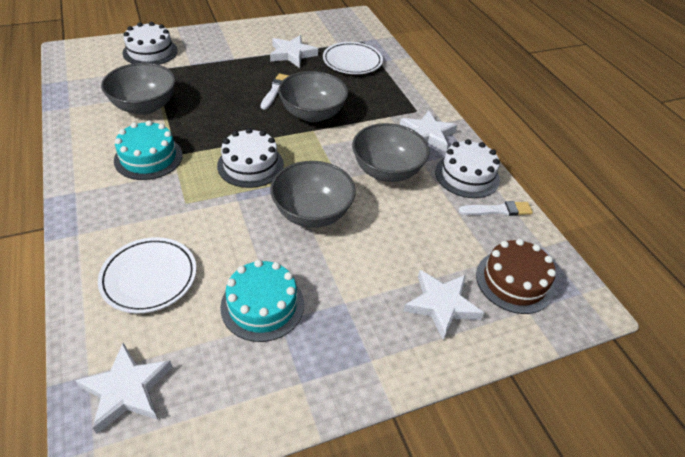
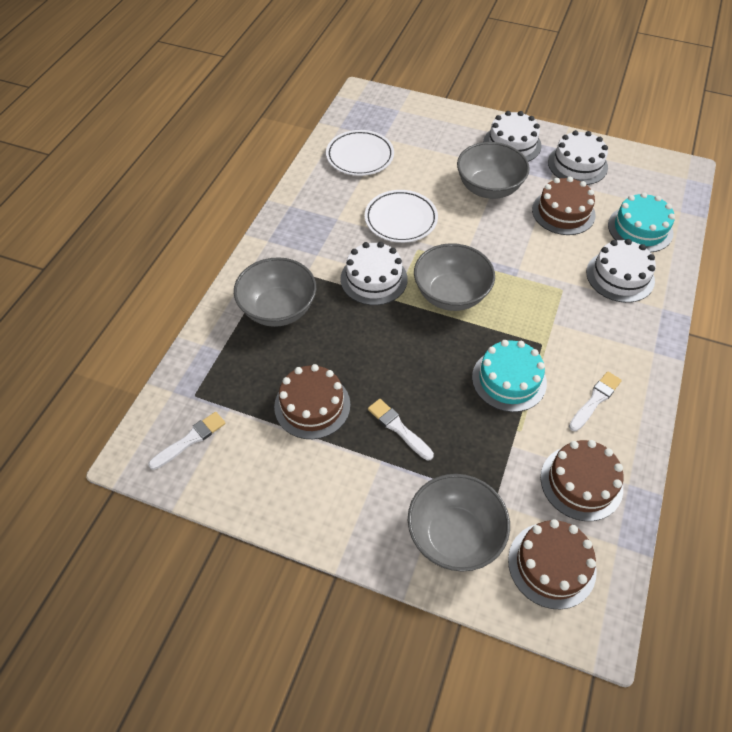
brown cake: [476,239,556,314] = 1 -> [274,364,350,439] [508,519,597,610] [532,177,596,235] [541,440,624,521] = 4
white brush: [261,73,289,110] [458,201,533,216] = 2 -> [148,412,226,470] [368,399,434,460] [569,371,622,431] = 3
white cake: [122,22,178,65] [217,128,284,188] [435,139,500,198] = 3 -> [340,242,408,305] [483,111,541,162] [548,130,608,185] [586,239,656,303] = 4
white star: [75,343,172,434] [270,35,318,67] [400,110,457,152] [404,270,484,340] = 4 -> none = 0

